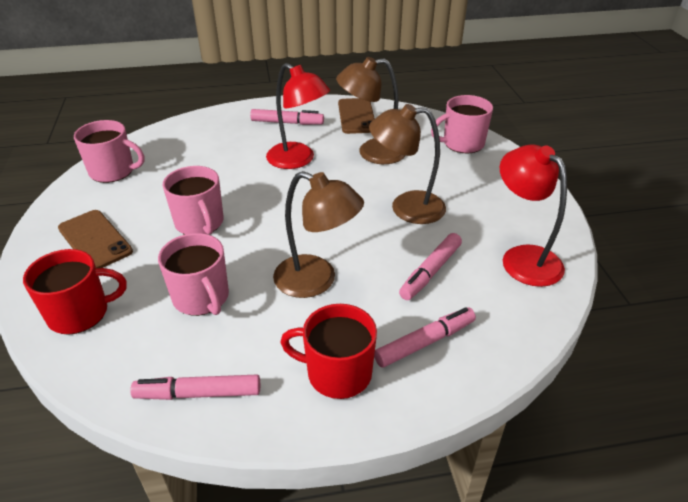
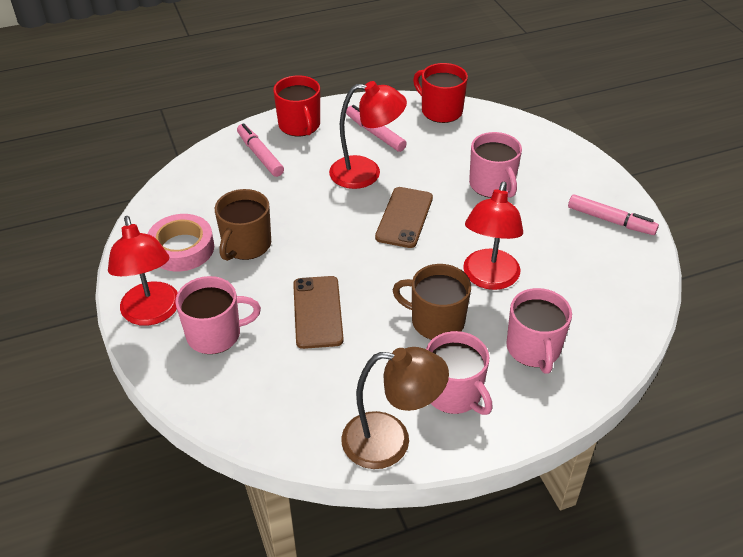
brown lamp: [273,171,364,298] [336,57,405,164] [369,104,446,224] = 3 -> [341,347,449,469] = 1
brown mug: none = 0 -> [215,189,271,261] [393,264,471,340] = 2
pink marker: [130,375,260,400] [250,109,324,125] [374,307,476,368] [399,233,462,300] = 4 -> [237,123,284,177] [346,105,407,152] [568,194,659,235] = 3
pink tape: none = 0 -> [147,214,214,272] = 1
red lamp: [266,63,330,169] [500,145,567,287] = 2 -> [108,216,178,326] [329,81,407,189] [463,181,523,290] = 3

